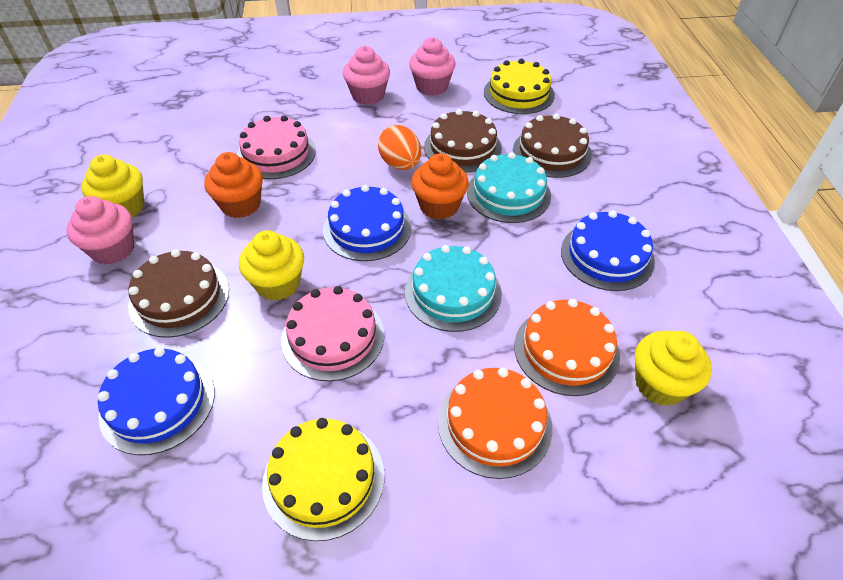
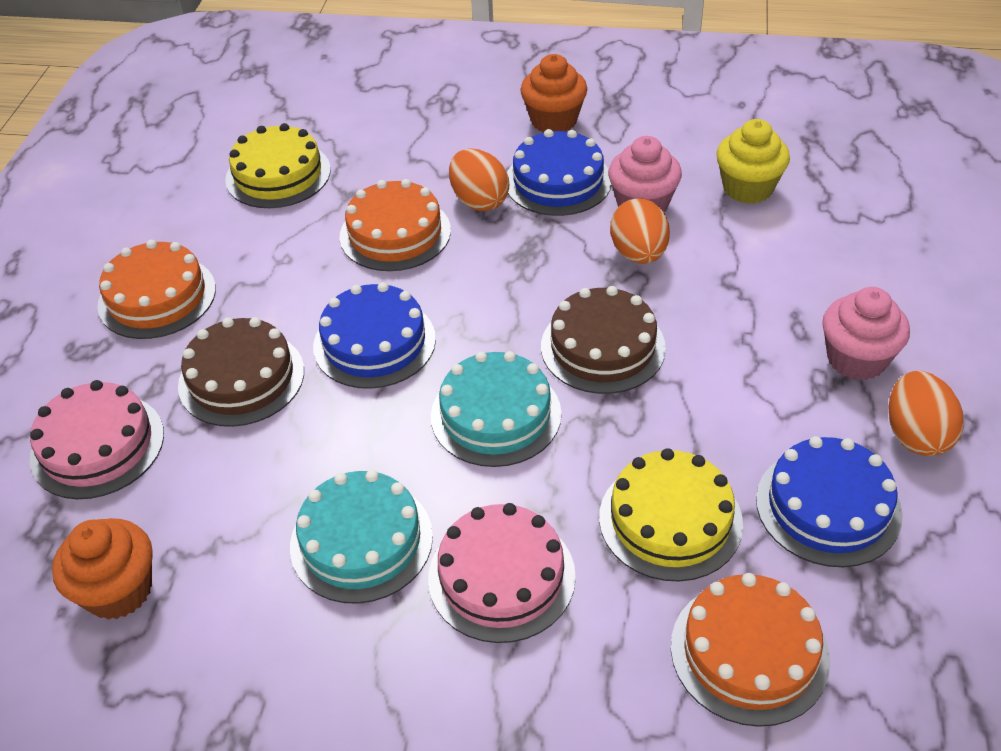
brown cake: [128,249,229,338] [424,109,502,173] [513,114,592,178] = 3 -> [178,317,304,427] [541,286,666,394] = 2
orange cake: [438,367,553,479] [514,299,620,396] = 2 -> [97,240,216,339] [340,179,451,271] [671,573,830,727] = 3
orange egg: [378,125,421,170] = 1 -> [449,149,509,211] [610,198,670,264] [888,371,964,456] = 3
pink cupcake: [66,196,134,264] [343,46,390,105] [409,37,456,96] = 3 -> [608,136,682,212] [822,287,910,380] = 2
yellow cupcake: [81,155,144,217] [239,230,304,301] [635,331,712,406] = 3 -> [716,119,790,204] = 1

